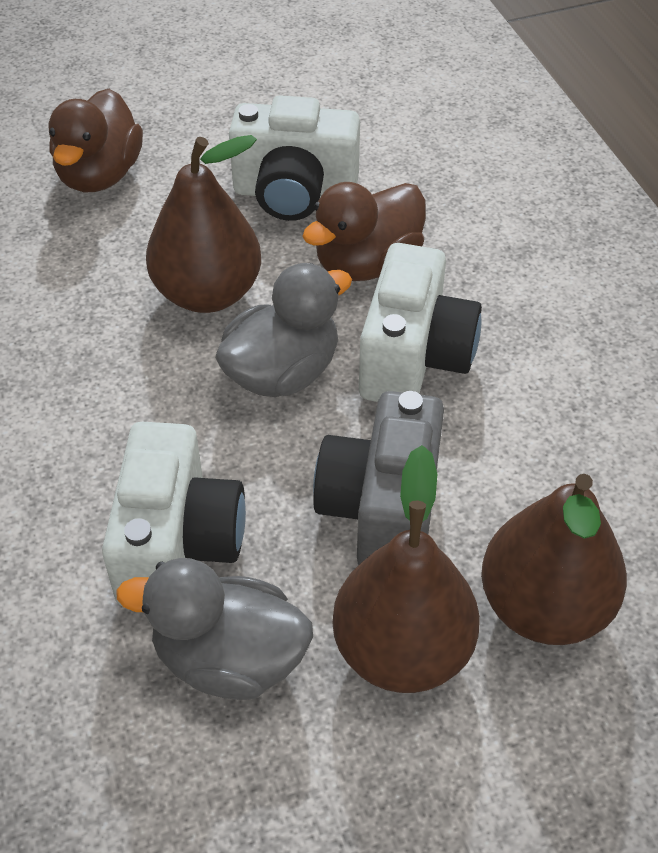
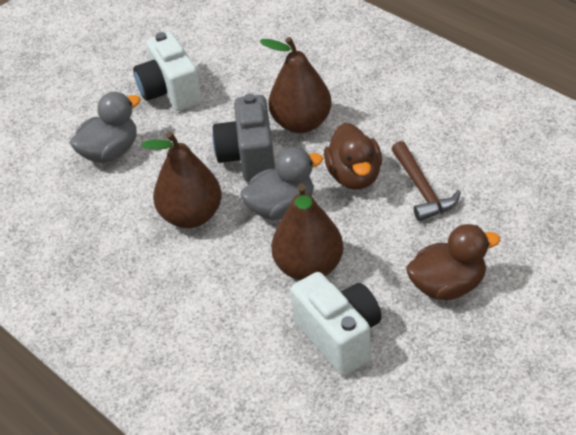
brown hammer: none = 0 -> [392,141,461,221] = 1
white camera: [102,422,246,606] [229,95,360,221] [359,243,482,402] = 3 -> [133,32,202,111] [290,272,382,376] = 2

